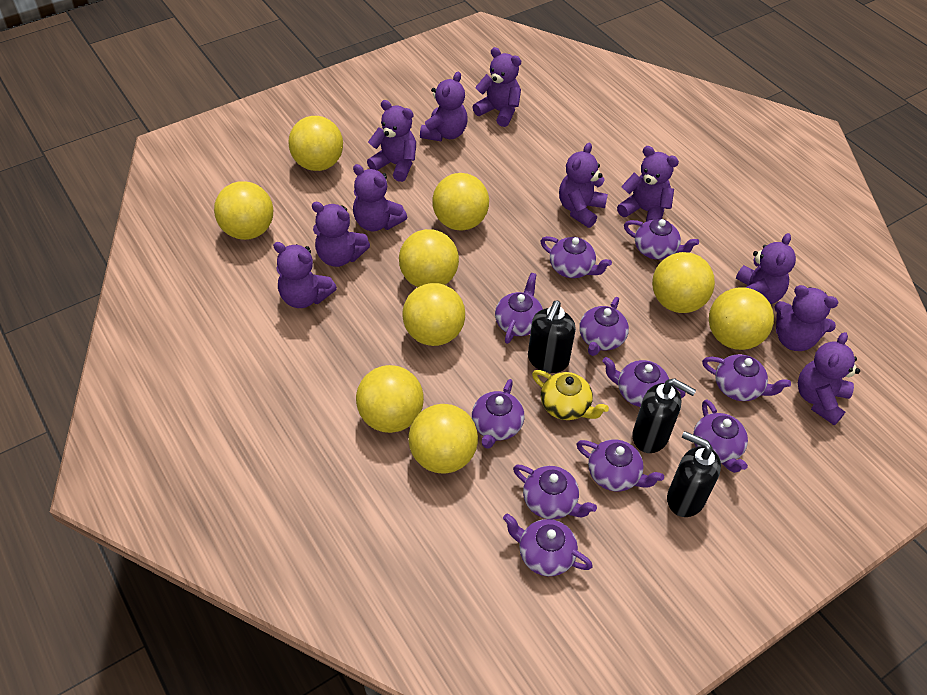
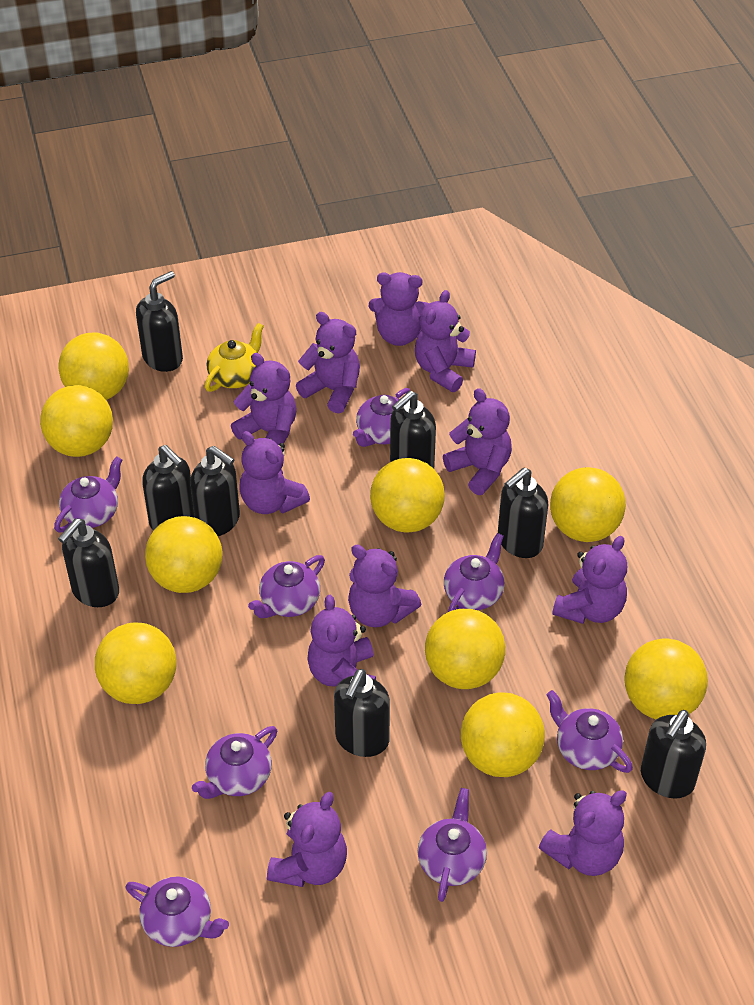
black soap dispenser: [528,301,576,373] [632,378,696,453] [667,431,721,517] = 3 -> [58,518,119,607] [136,271,183,372] [142,445,194,531] [190,446,240,536] [334,669,390,757] [390,391,436,469] [498,468,548,558] [641,710,706,799] = 8
purple teapot: [472,379,525,449] [495,273,543,344] [503,513,593,576] [513,465,597,520] [540,236,612,278] [576,440,664,491] [579,297,629,356] [602,357,686,407] [624,219,699,260] [693,399,748,473] [702,354,791,401] = 11 -> [54,456,122,533] [126,876,229,947] [192,726,277,799] [248,555,325,618] [353,388,410,447] [417,788,487,902] [444,533,505,612] [546,690,633,773] = 8

